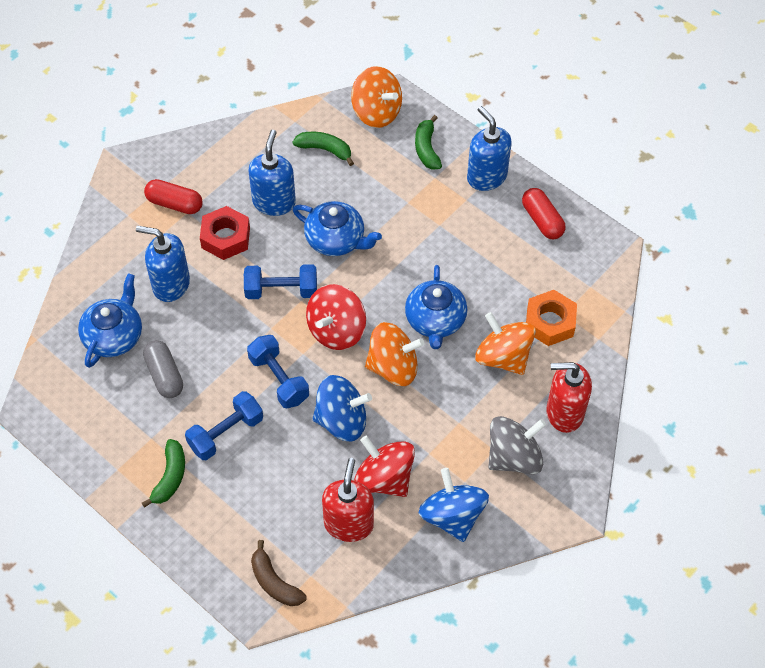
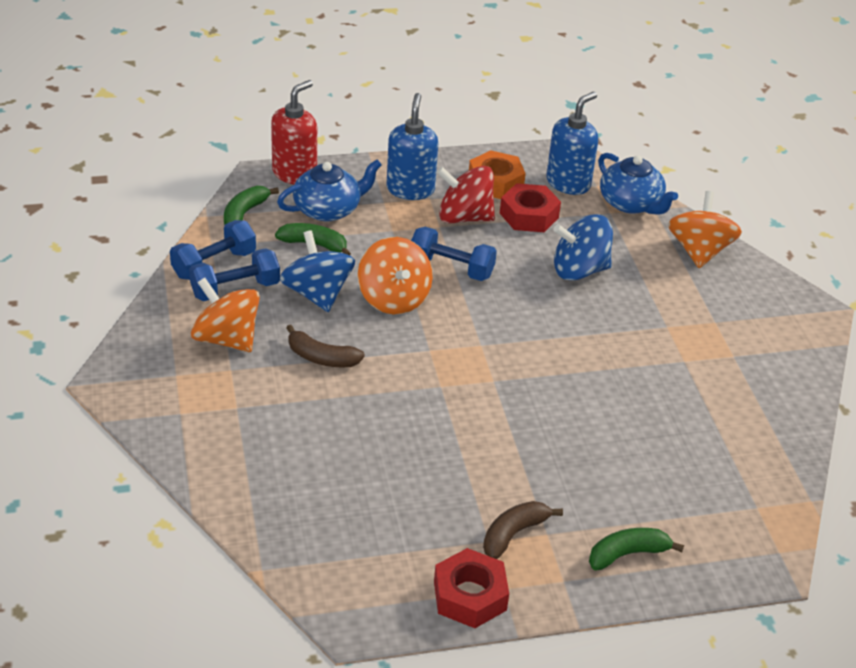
blue soap dispenser: [136,226,190,302] [248,130,296,216] [467,106,512,191] = 3 -> [387,93,438,200] [546,92,598,195] = 2
blue teapot: [78,273,142,368] [293,201,382,256] [405,265,467,349] = 3 -> [277,159,382,221] [598,153,678,215] = 2
brown banana: [251,540,307,606] = 1 -> [287,325,365,368] [483,501,563,559] = 2
grey capsule: [143,340,183,398] = 1 -> none = 0
grey spinning top: [488,416,546,474] = 1 -> none = 0
red capsule: [144,179,203,214] [522,188,566,239] = 2 -> none = 0
red nut: [200,206,250,260] = 1 -> [434,548,509,628] [500,183,561,232] = 2
red soap dispenser: [322,458,374,542] [546,362,592,433] = 2 -> [271,80,317,185] = 1
red spinning top: [306,284,366,350] [354,436,415,497] = 2 -> [437,166,495,223] = 1

